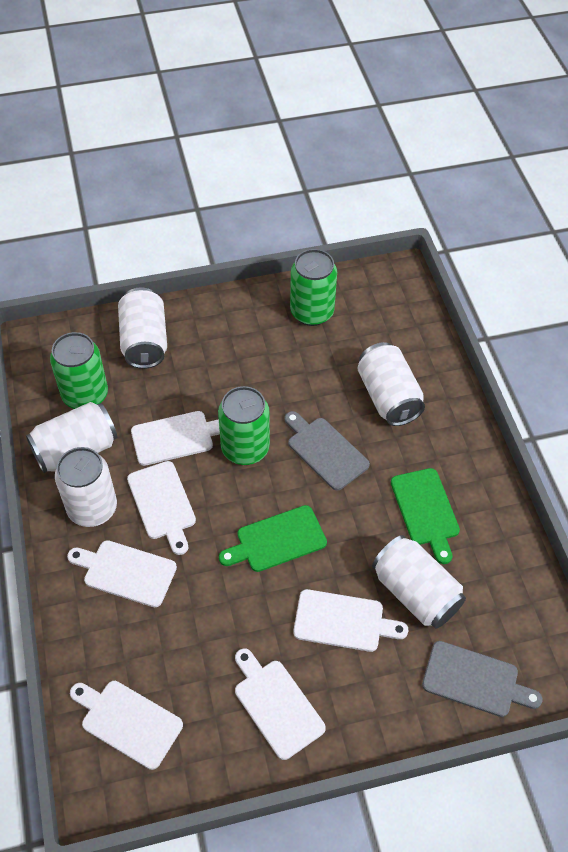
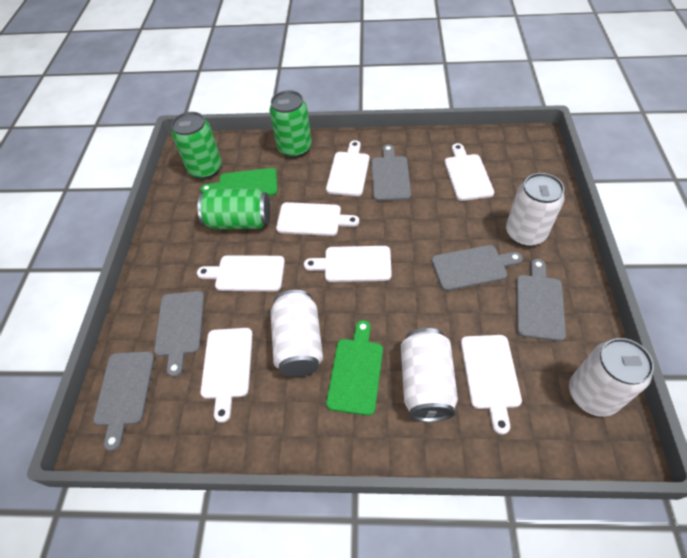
grey cutting board: [285,411,370,491] [422,641,542,717] = 2 -> [93,351,155,451] [154,291,204,377] [371,144,411,201] [432,245,523,291] [516,259,566,341] = 5
white can: [26,402,117,473] [55,447,117,527] [118,287,167,369] [357,342,425,426] [372,535,466,629] = 5 -> [270,290,323,377] [401,328,458,422] [506,173,565,246] [569,338,654,417] = 4
white cutting board: [67,540,177,607] [70,681,183,770] [127,461,196,555] [131,411,220,466] [235,648,326,760] [293,589,409,652] = 6 -> [197,255,285,291] [200,328,253,423] [276,202,359,236] [304,246,392,282] [326,140,370,196] [444,143,494,201] [461,335,522,435] = 7

